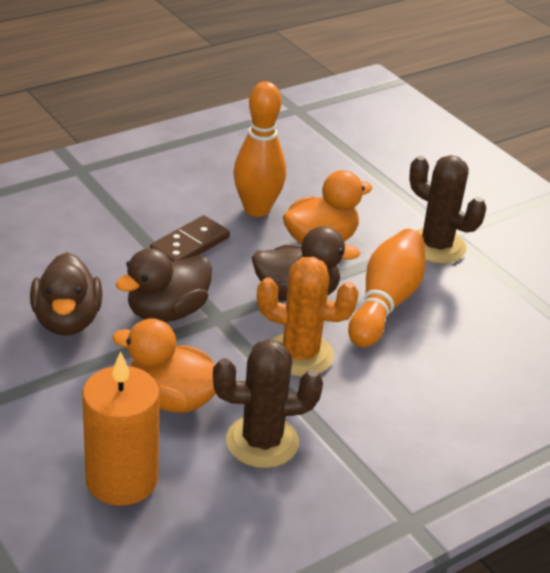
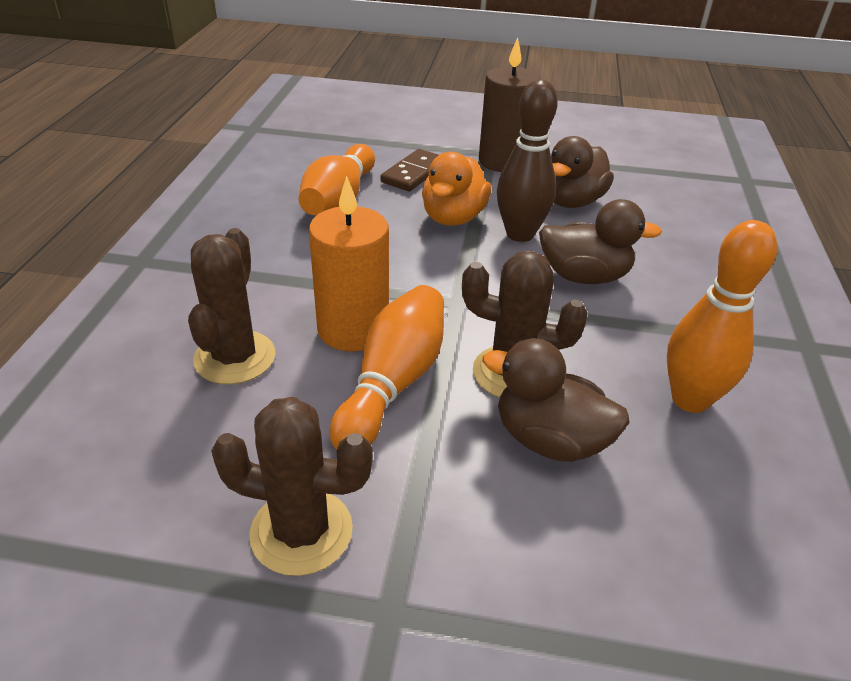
brown bowling pin: none = 0 -> [497,79,558,242] = 1
brown cactus: [213,339,323,468] [409,155,486,264] = 2 -> [188,228,275,385] [211,397,373,576] [462,251,588,398] = 3
brown candle: none = 0 -> [479,38,540,172] = 1
orange bowling pin: [233,81,286,217] [348,229,425,347] = 2 -> [299,144,375,215] [330,285,444,450] [667,220,777,413] = 3
orange cactus: [257,257,359,377] = 1 -> none = 0
orange duck: [112,318,216,413] [283,170,372,245] = 2 -> [422,152,491,226] = 1

